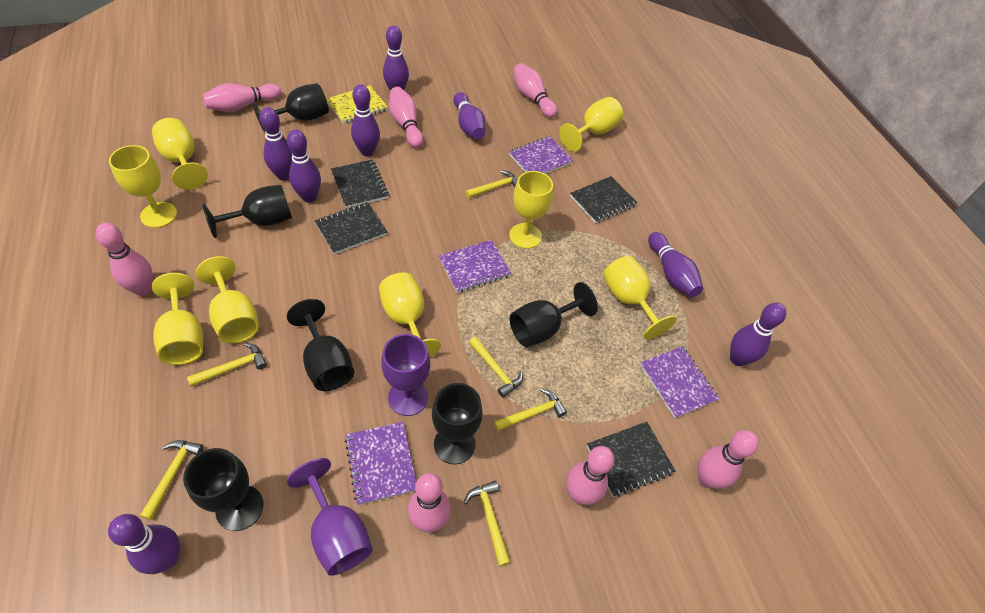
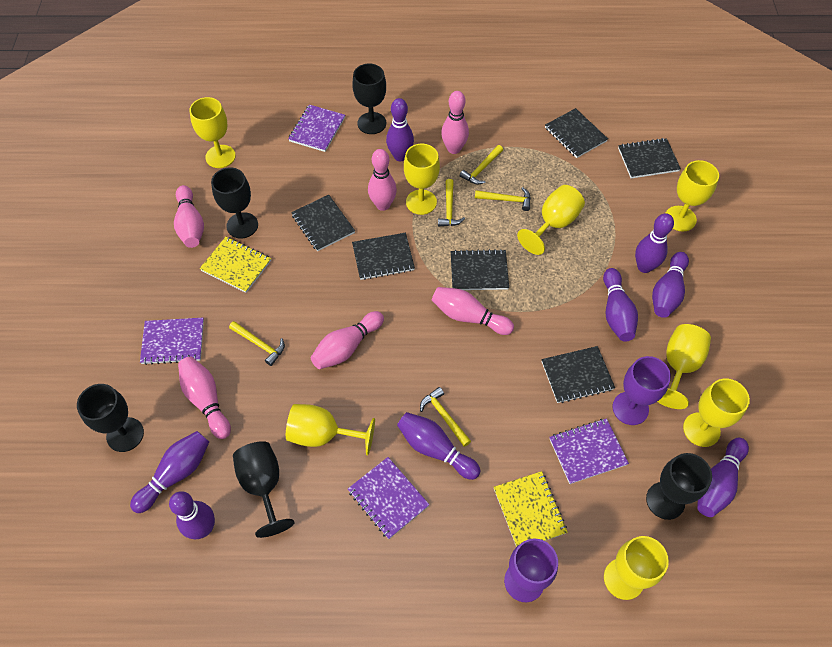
black goblet: [183,448,263,531] [203,185,292,238] [252,83,329,133] [287,299,354,391] [432,383,483,464] [510,282,598,347] = 6 -> [77,384,144,452] [211,167,258,238] [233,441,294,538] [352,64,386,134] [646,453,712,520] = 5
black notebook: [315,202,387,254] [331,160,389,208] [570,176,637,223] [587,422,675,497] = 4 -> [291,195,355,251] [352,233,415,280] [451,249,509,290] [541,346,615,403] [545,108,608,158] [618,138,681,178] = 6
pink bowling pin: [96,223,153,296] [202,83,281,112] [389,87,423,148] [408,473,450,532] [513,63,557,118] [567,446,614,505] [698,430,759,489] = 7 -> [174,185,204,248] [178,357,231,439] [310,311,384,369] [368,149,397,211] [432,287,514,335] [441,91,469,154] = 6
yellow hammer: [140,440,204,520] [187,343,267,387] [464,481,511,567] [466,170,518,198] [469,337,523,398] [494,389,567,431] = 6 -> [229,321,285,366] [420,387,471,447] [438,179,465,226] [460,145,503,185] [475,187,531,211] = 5
yellow notebook: [326,85,388,124] = 1 -> [200,237,271,293] [494,471,568,547] = 2

